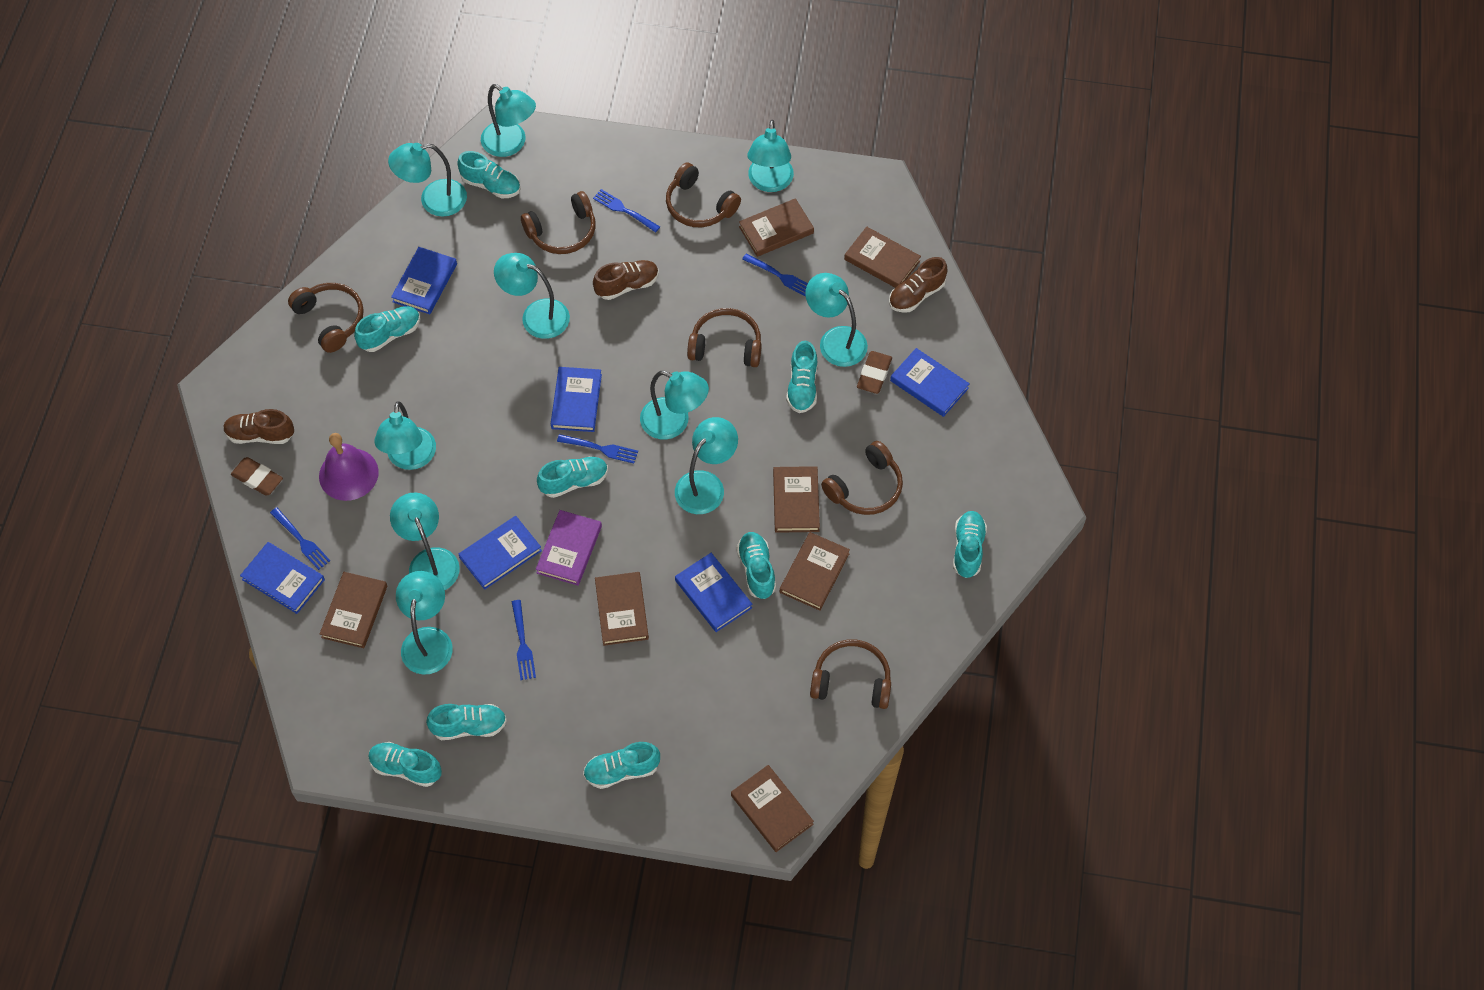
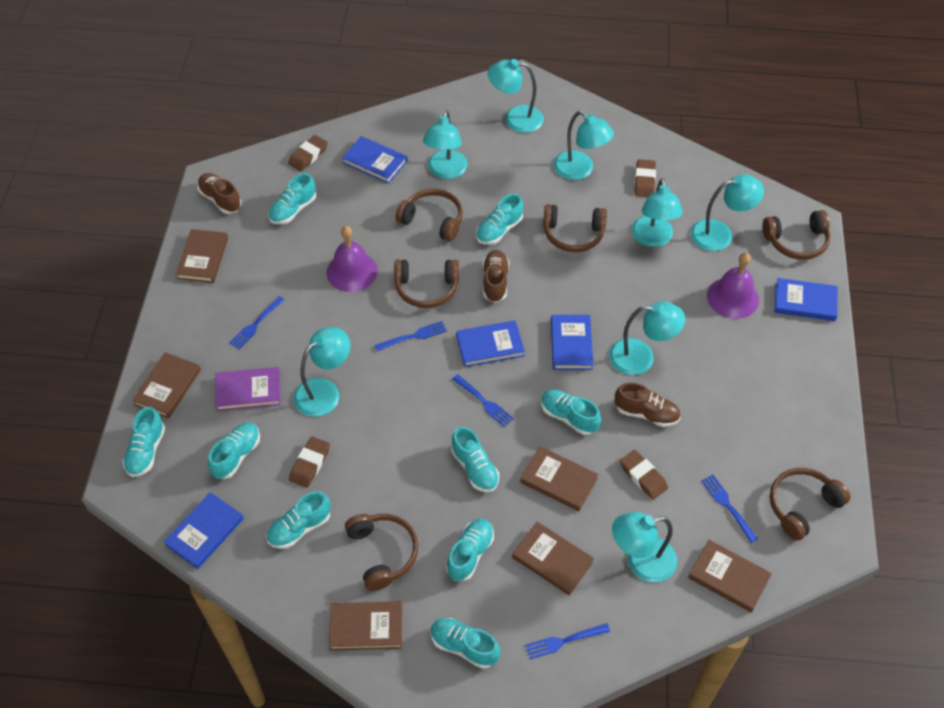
blue book: [240,542,325,614] [391,247,457,314] [459,516,542,590] [551,367,602,432] [675,553,752,632] [890,348,970,417] = 6 -> [164,492,244,569] [342,136,407,184] [456,320,525,367] [551,315,593,370] [775,278,838,321] = 5
brown book: [320,572,387,648] [595,572,649,646] [731,765,814,852] [739,198,814,257] [773,466,820,533] [780,532,850,611] [844,226,921,288] = 7 -> [132,352,201,419] [176,229,228,283] [329,602,402,651] [512,522,594,595] [520,446,598,511] [688,540,772,613] = 6
brown eraser: [231,457,283,496] [857,351,892,394] = 2 -> [288,135,328,171] [289,436,330,488] [620,450,668,500] [635,159,656,197] = 4
purple bell: [319,433,379,501] = 1 -> [326,226,377,292] [707,253,759,319] = 2
turquoise lamp: [374,401,436,470] [388,143,467,217] [390,493,460,590] [396,571,453,675] [481,84,536,157] [494,253,570,339] [640,371,709,440] [675,417,738,514] [747,120,794,192] [805,273,868,367] = 10 -> [294,327,350,417] [423,110,468,179] [487,59,544,133] [554,111,614,180] [609,301,685,375] [612,512,677,582] [632,178,683,247] [690,174,764,251] = 8

